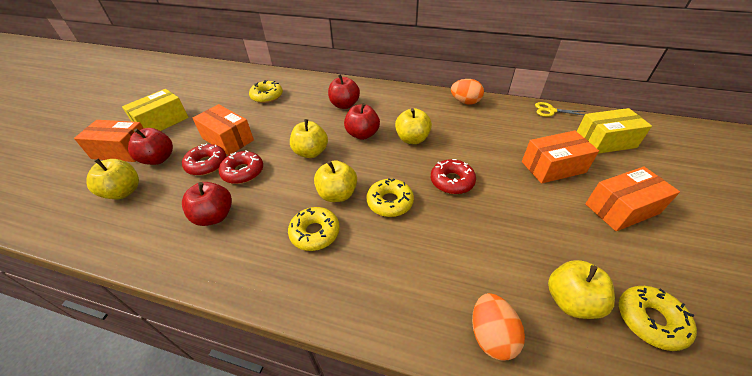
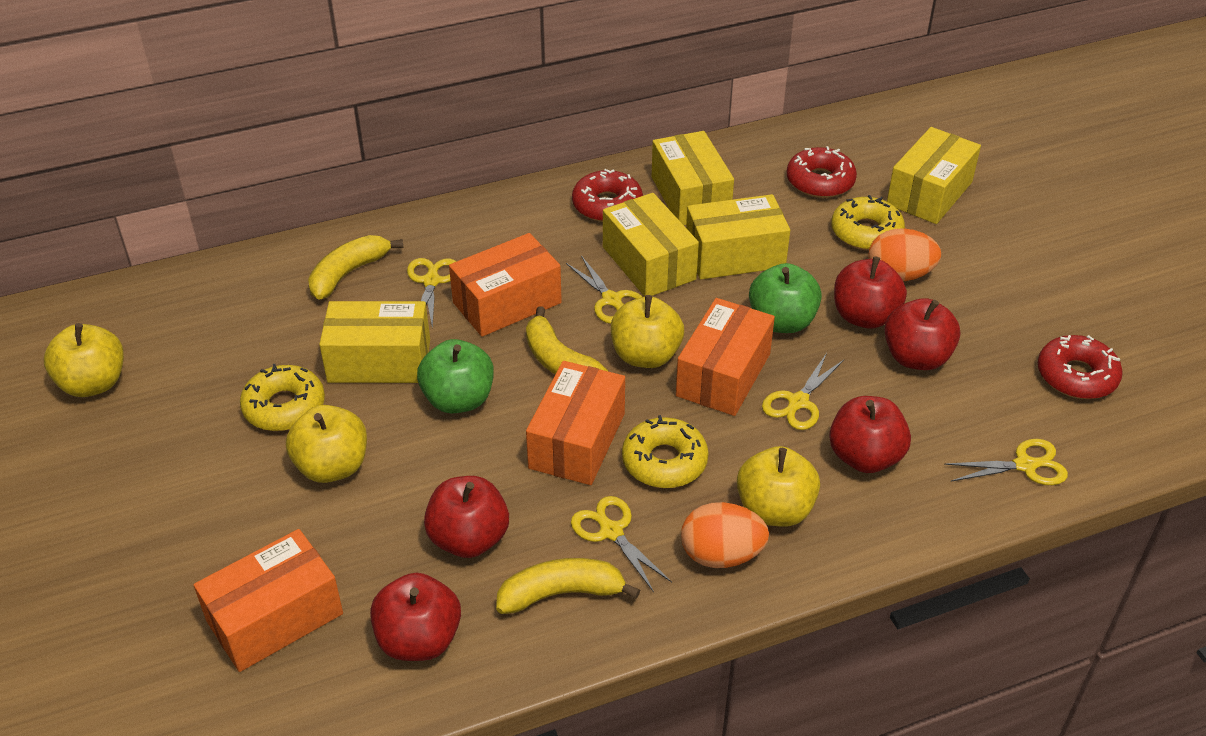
green apple: none = 0 -> [417,339,494,413] [749,263,822,333] = 2
red apple: [128,128,173,165] [182,182,232,226] [328,74,360,109] [344,103,380,140] = 4 -> [370,573,461,661] [424,476,509,558] [829,396,911,473] [834,256,907,328] [884,298,960,370] = 5
yellow apple: [86,159,139,199] [290,119,328,158] [314,160,357,202] [395,108,432,144] [548,260,615,319] = 5 -> [44,323,124,397] [286,405,367,483] [611,295,684,368] [737,446,820,527] = 4
yellow banana: none = 0 -> [308,235,403,300] [496,558,640,614] [526,306,608,374] = 3
yellow box: [122,89,189,131] [577,108,652,154] = 2 -> [319,301,430,383] [603,193,699,297] [652,131,734,225] [686,194,790,279] [887,127,981,224] = 5
yellow donut: [249,80,283,103] [288,207,340,251] [366,178,414,217] [619,286,697,351] = 4 -> [240,364,325,431] [622,415,709,488] [831,195,905,250] = 3
yellow scissors: [535,102,586,117] = 1 -> [407,258,456,329] [566,255,642,324] [571,496,672,592] [762,353,844,430] [944,439,1068,485] = 5

